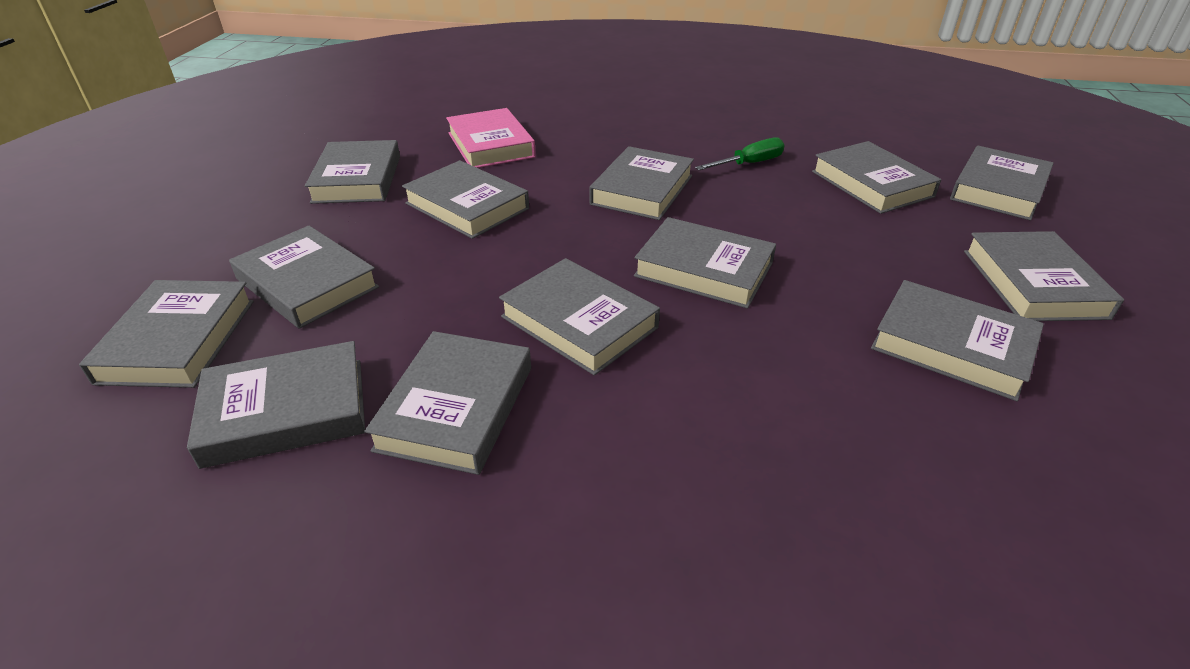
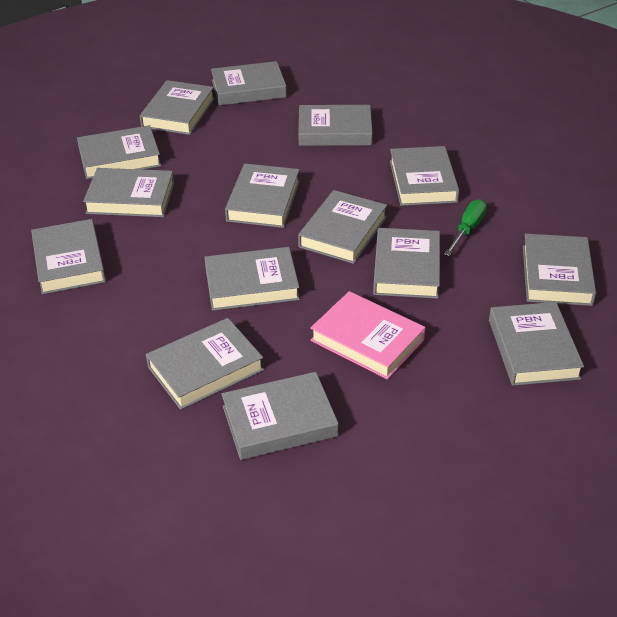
grey book: [79,280,254,388] [187,341,365,469] [229,225,379,329] [305,140,400,204] [364,331,531,475] [402,160,529,239] [499,258,660,376] [589,146,694,220] [634,217,776,309] [812,141,941,214] [871,280,1044,401] [950,146,1054,220] [964,231,1124,321] = 13 -> [31,219,106,294] [77,125,161,179] [83,168,174,217] [140,80,215,135] [146,318,264,410] [205,247,300,311] [211,61,287,106] [222,372,339,460] [225,164,300,228] [298,105,372,146] [298,190,387,264] [373,228,440,299] [390,146,459,206] [489,302,584,386] [523,234,596,306] = 15

